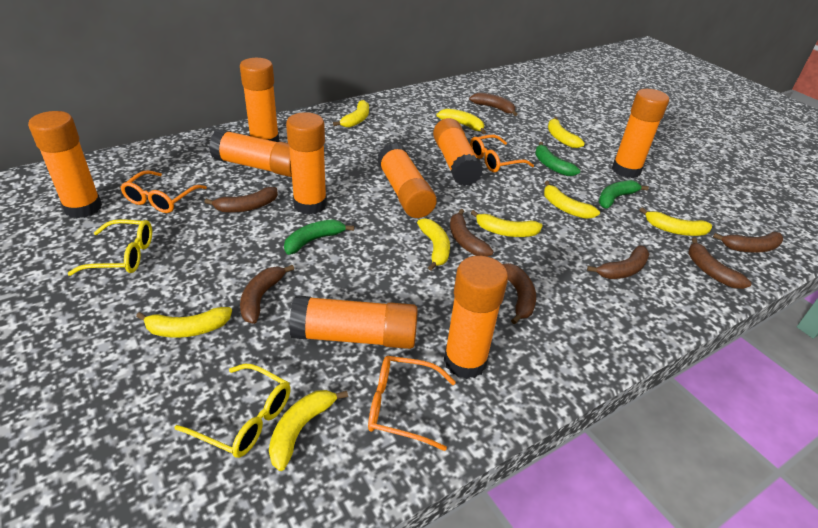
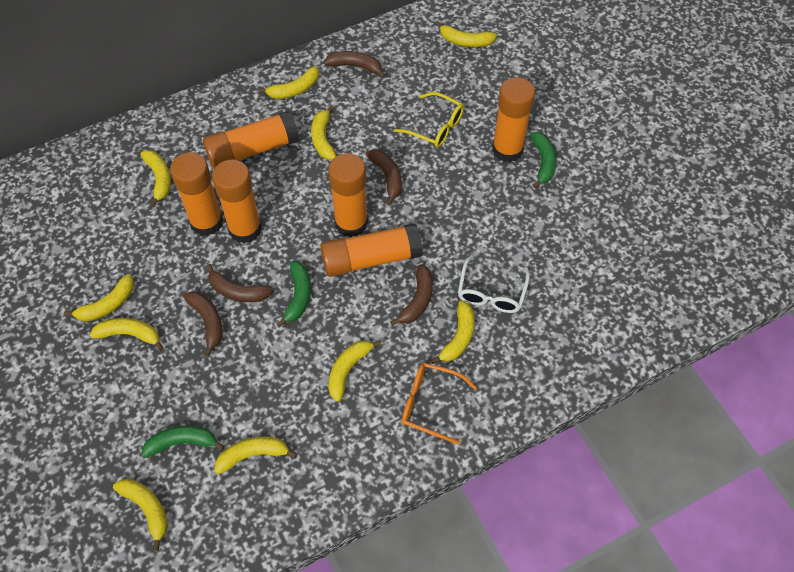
brown banana: [204,187,278,213] [240,265,294,324] [450,209,494,256] [469,93,517,116] [503,263,536,325] [587,245,649,279] [688,238,752,289] [713,232,783,253] = 8 -> [183,291,223,357] [206,264,273,302] [324,51,386,78] [365,149,402,205] [390,264,433,326] = 5
orange glasses: [120,170,207,213] [368,356,456,451] [470,135,534,173] = 3 -> [402,363,477,444] = 1
orange glue stick: [28,111,102,218] [209,129,292,177] [240,58,279,142] [286,112,327,215] [289,295,418,349] [377,143,437,218] [433,118,483,186] [444,256,508,379] [612,89,669,178] = 9 -> [170,152,223,236] [203,111,299,169] [212,159,262,243] [320,223,423,277] [328,153,368,237] [492,77,535,162] = 6
white glasses: none = 0 -> [458,255,530,313] = 1
yellow banana: [136,307,232,338] [269,390,348,471] [333,100,369,128] [417,218,450,271] [436,109,486,134] [471,210,543,237] [544,181,600,219] [548,117,585,148] [639,207,712,236] = 9 -> [64,274,134,322] [90,318,164,351] [113,479,168,551] [140,150,171,207] [215,436,297,474] [258,66,319,99] [311,105,336,160] [328,340,382,402] [431,301,474,364] [436,21,497,47] = 10
yellow glasses: [67,219,152,276] [175,364,291,458] = 2 -> [394,92,464,148] = 1

